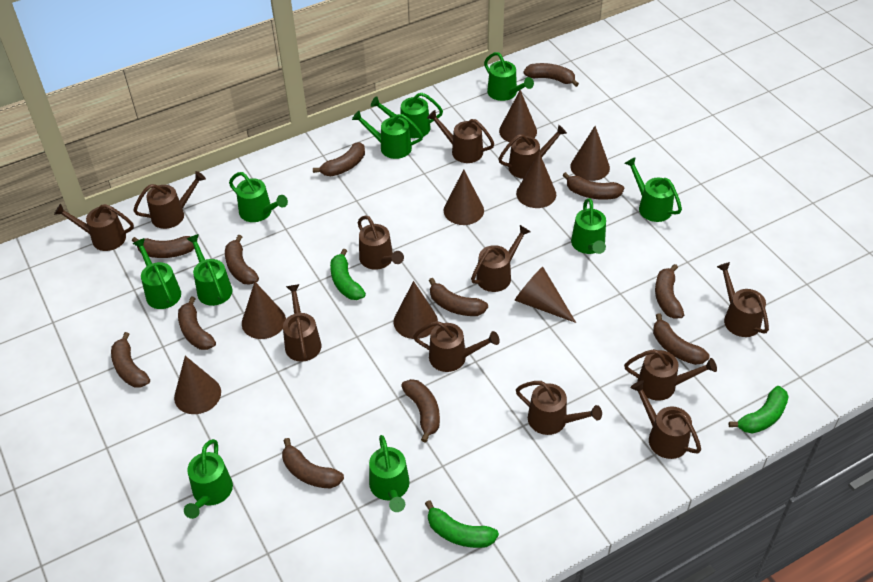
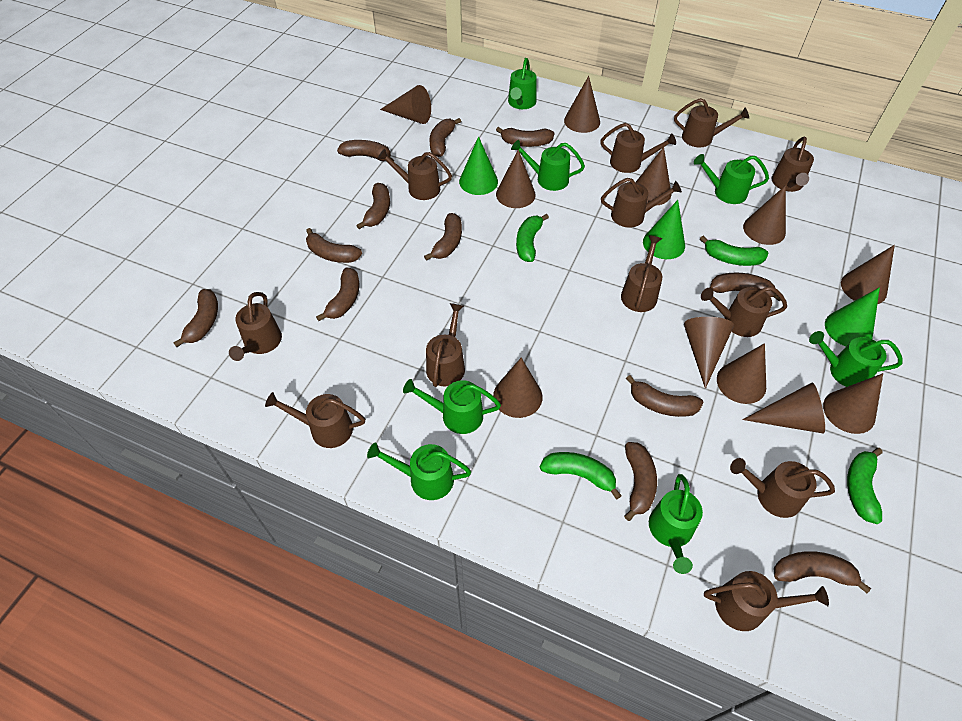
brown cone: [174,356,221,414] [242,282,286,339] [394,281,438,339] [444,169,484,225] [499,90,537,142] [514,267,576,323] [516,153,556,208] [570,126,610,181] = 8 -> [380,85,431,124] [493,357,542,418] [496,149,536,208] [564,76,600,133] [636,147,672,206] [684,317,734,389] [717,343,766,404] [742,382,825,434] [743,185,786,245] [823,373,883,434] [841,245,895,304] = 11
green banana: [330,249,366,300] [425,500,499,548] [729,386,789,434] = 3 -> [516,214,549,262] [540,452,622,499] [700,236,768,266] [847,448,882,524] = 4
green cone: none = 0 -> [459,136,498,195] [643,200,685,259] [825,287,880,346] = 3
green watering can: [132,238,181,309] [184,439,233,519] [187,234,232,306] [229,172,288,222] [352,111,423,159] [369,435,410,512] [371,93,443,138] [484,52,534,101] [571,198,606,254] [625,157,682,222] = 10 -> [367,443,471,500] [403,379,501,434] [508,58,537,109] [511,140,585,191] [649,474,703,574] [694,154,769,204] [809,331,903,387] = 7

